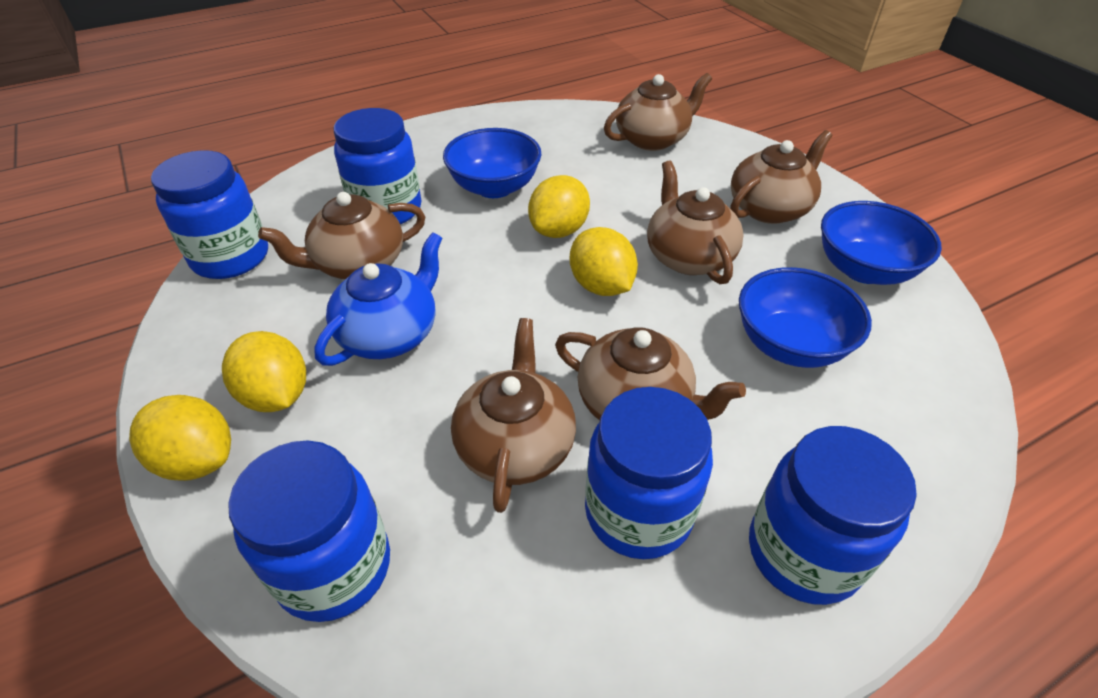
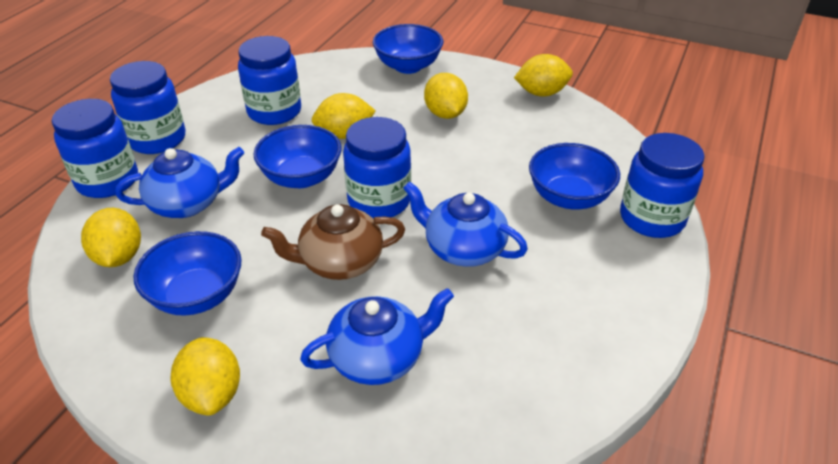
blue bowl: [443,128,541,198] [739,267,872,368] [821,201,942,285] = 3 -> [133,231,242,316] [253,125,341,188] [373,24,443,74] [529,143,620,210] = 4
blue teapot: [314,232,442,366] = 1 -> [115,147,244,218] [300,288,454,385] [403,181,528,267] = 3
brown teapot: [258,192,425,279] [451,318,576,513] [555,327,746,421] [604,73,712,151] [647,161,744,284] [731,130,832,224] = 6 -> [261,204,405,280] = 1
yellow lemon: [129,395,231,481] [222,331,306,412] [528,175,590,238] [570,227,638,296] = 4 -> [81,208,141,267] [171,337,240,416] [312,93,376,139] [424,73,468,119] [514,54,573,97] = 5

